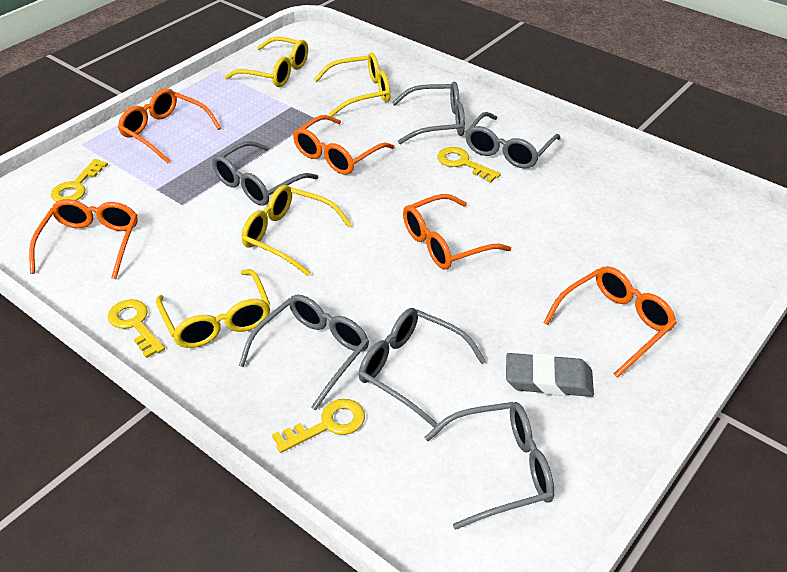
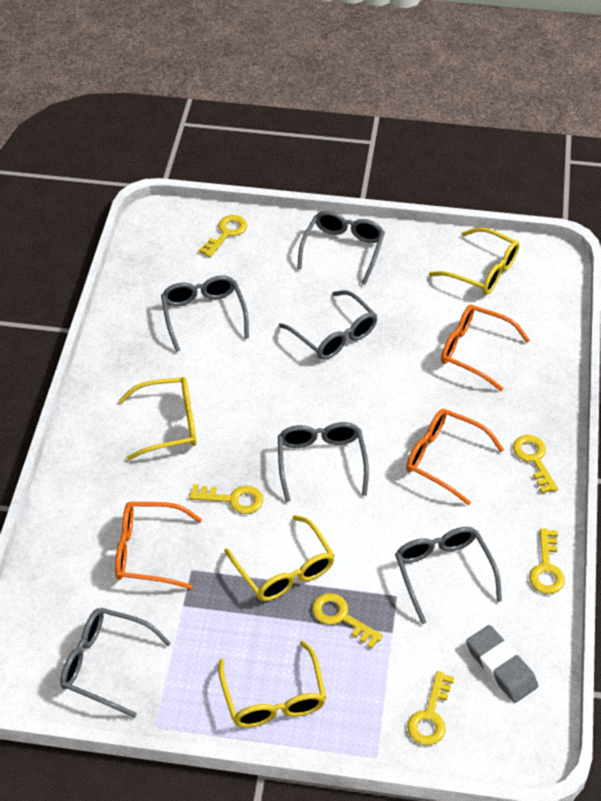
orange glasses: [29,199,138,279] [118,88,221,163] [293,115,394,175] [403,194,511,269] [543,266,677,378] = 5 -> [115,502,202,589] [406,409,504,505] [441,305,530,391] = 3
yellow key: [51,159,108,202] [108,299,165,358] [272,399,365,453] [437,147,501,183] = 4 -> [189,484,263,514] [199,215,247,257] [312,593,383,649] [407,671,454,745] [513,435,558,494] [529,528,565,594] = 6

